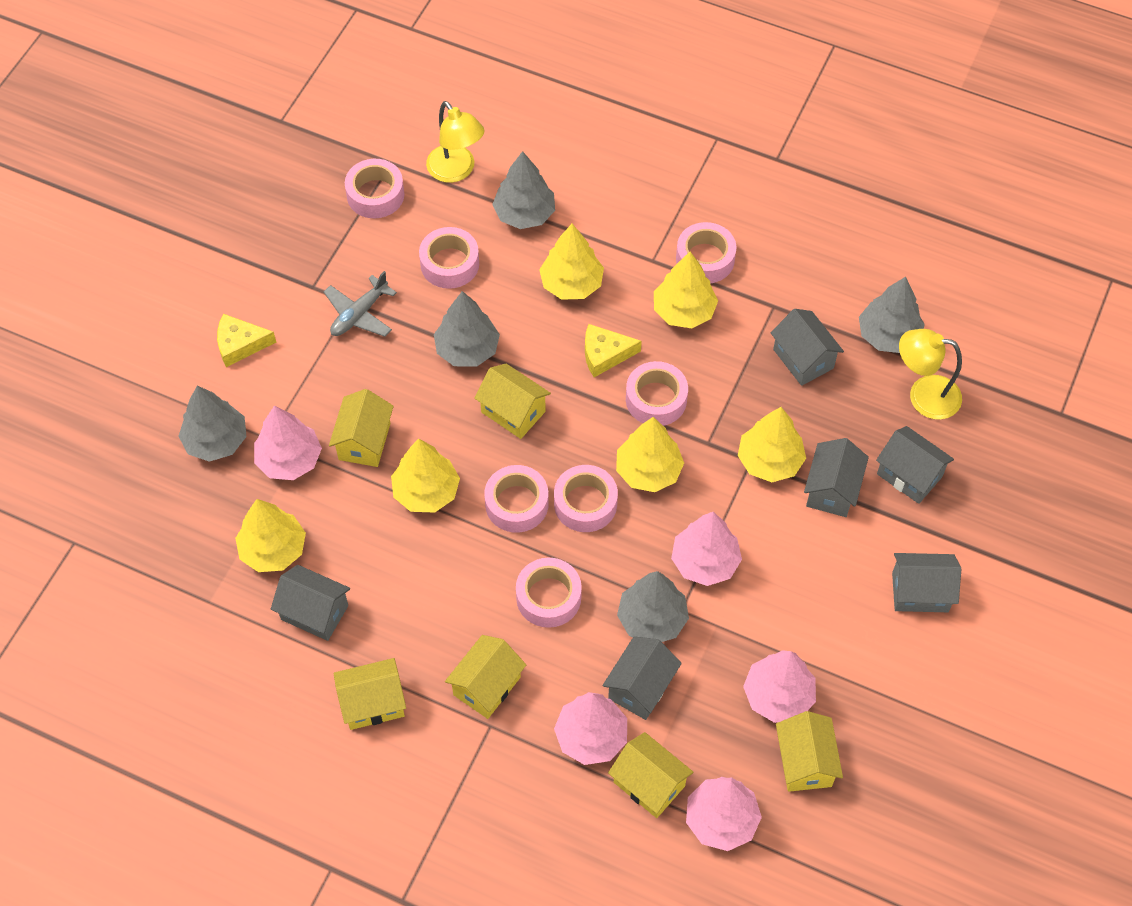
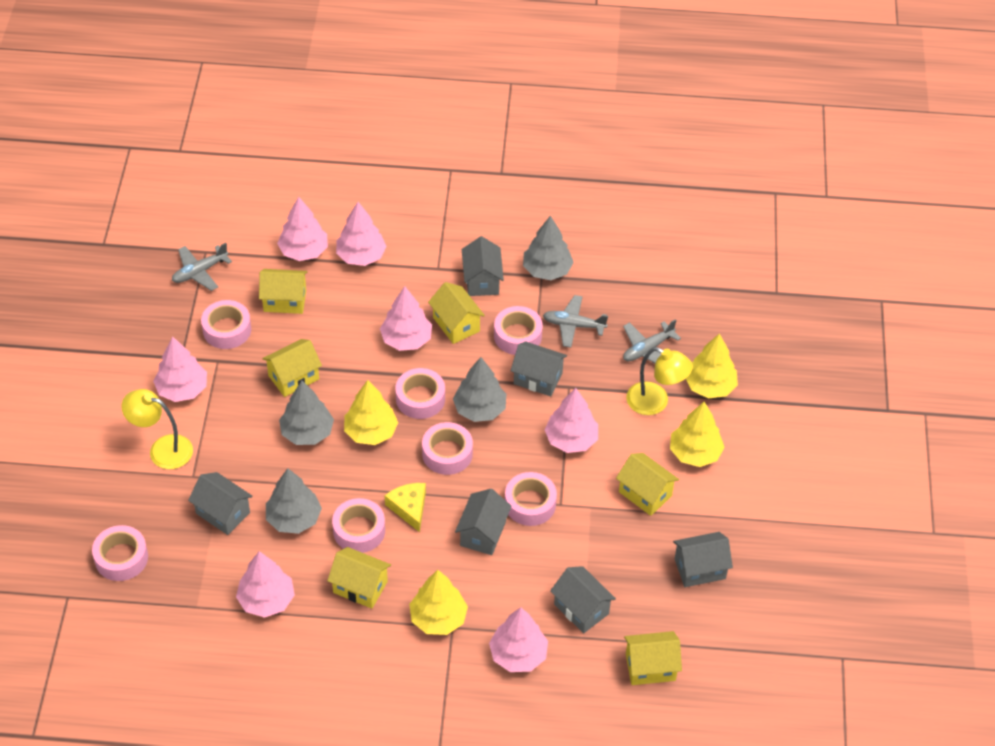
grey plane: [324,271,397,337] = 1 -> [172,243,232,291] [543,295,608,348] [623,319,681,363] = 3
grey tree: [178,386,247,462] [434,291,500,366] [492,151,555,229] [617,571,689,642] [859,277,925,353] = 5 -> [266,468,322,534] [279,381,334,445] [453,357,506,422] [523,216,574,280] = 4
pink tree: [254,405,322,480] [554,692,627,765] [671,512,742,586] [686,777,762,851] [743,650,816,723] = 5 -> [153,336,207,402] [236,551,295,618] [277,197,328,261] [336,202,387,266] [380,286,432,351] [489,607,548,672] [544,388,598,453] = 7
yellow cheese: [217,314,276,367] [585,324,642,377] = 2 -> [385,483,426,532] = 1
yellow tree: [235,499,306,572] [391,439,460,513] [539,224,604,300] [616,417,684,492] [654,252,718,328] [738,407,806,482] = 6 -> [344,380,398,445] [409,570,468,635] [670,402,725,467] [686,334,738,398] = 4

